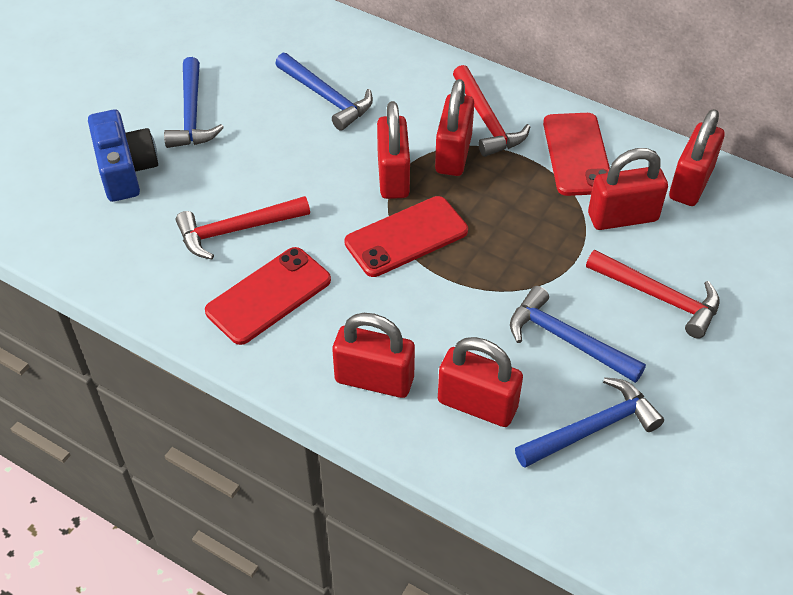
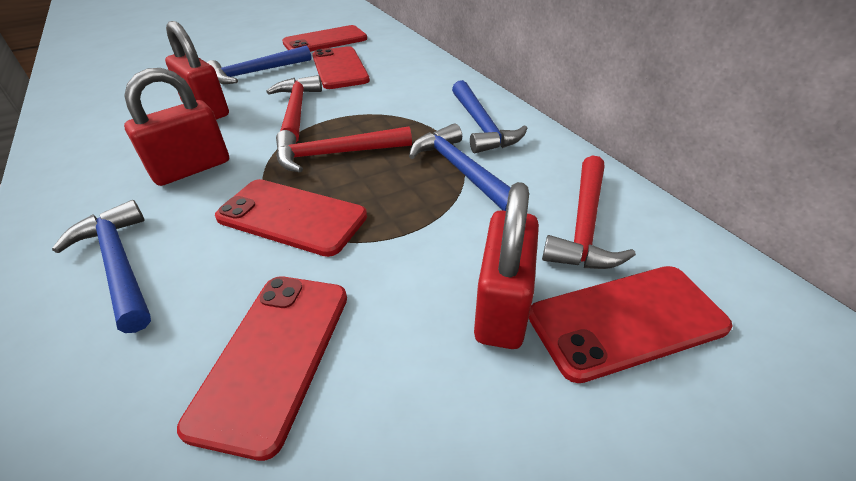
blue camera: [88,109,158,202] = 1 -> none = 0
red padlock: [332,313,415,398] [377,101,410,199] [435,79,474,176] [438,337,523,427] [588,148,668,230] [669,109,725,206] = 6 -> [124,68,229,186] [165,21,229,120] [474,182,539,349] = 3
red phone: [205,247,331,345] [345,196,468,277] [543,113,610,196] = 3 -> [177,277,347,461] [215,179,367,257] [282,25,367,52] [312,46,370,89] [529,266,733,383] = 5

